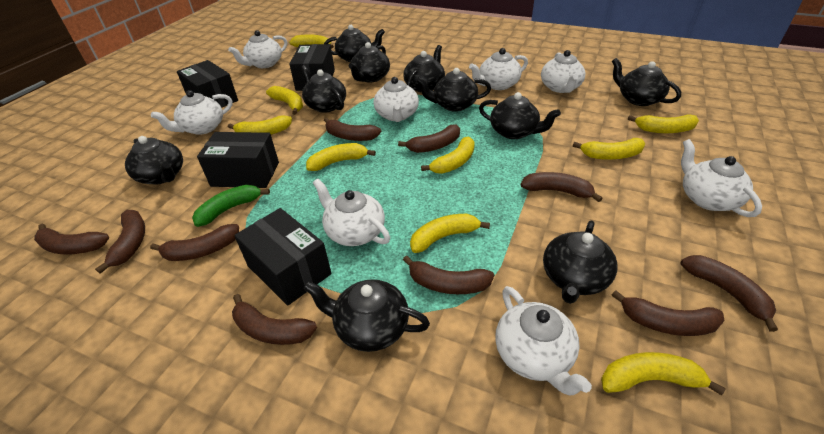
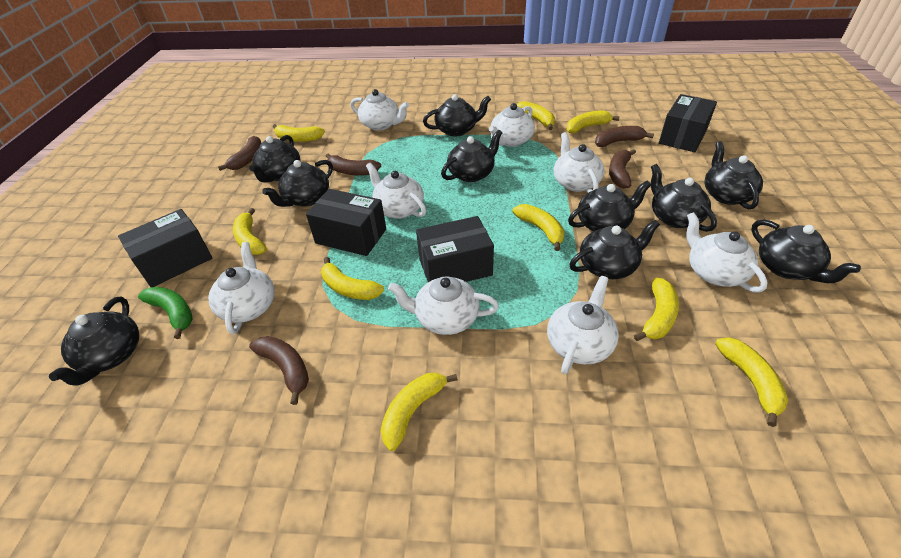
brown banana: [34,224,109,255] [95,210,145,274] [150,224,239,261] [232,294,317,345] [324,118,381,141] [398,125,460,153] [403,255,494,294] [521,172,603,202] [612,290,725,336] [681,255,778,332] = 10 -> [218,136,261,171] [249,336,309,405] [326,153,381,176] [595,126,654,147] [609,149,636,189] = 5

